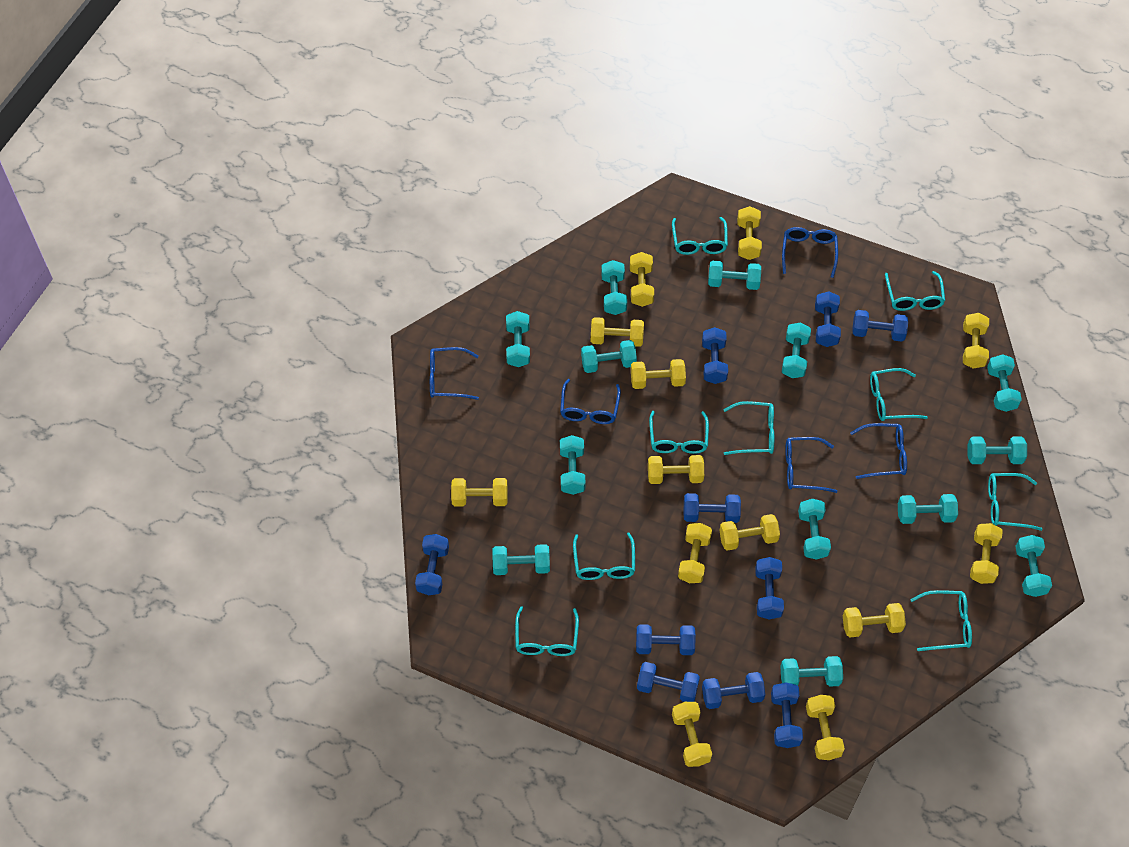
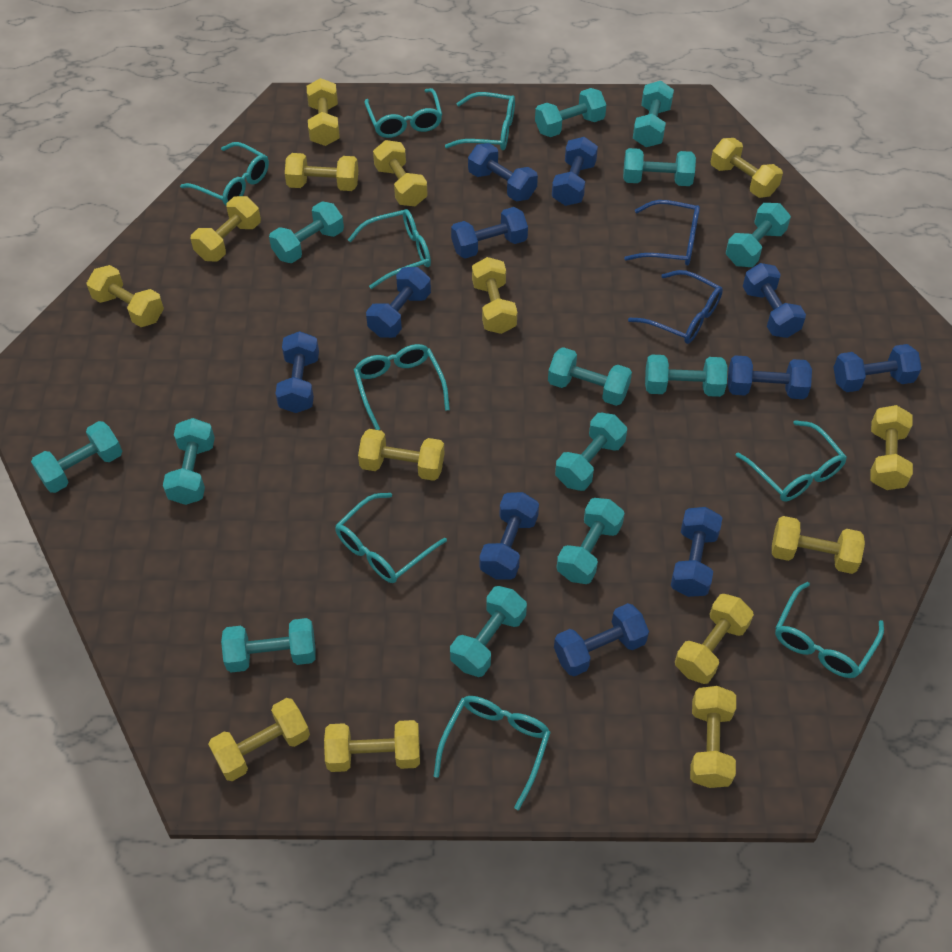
blue dumbbell: [415,534,449,595] [636,624,696,655] [637,662,700,702] [683,493,741,523] [702,327,728,384] [702,672,765,709] [755,557,784,619] [771,683,803,748] [815,291,841,347] [852,310,908,342] = 10 -> [275,331,319,413] [366,267,431,338] [451,207,528,258] [468,143,538,202] [479,492,539,580] [552,137,598,206] [554,603,649,676] [671,507,722,597] [728,355,812,399] [743,263,806,338] [833,344,921,392] = 11
blue glasses: [430,347,479,400] [560,379,621,424] [782,227,838,278] [785,437,838,493] [850,423,907,479] = 5 -> [624,200,700,265] [628,270,723,344] = 2
yellow dumbbell: [451,478,508,507] [591,317,644,347] [630,252,654,307] [631,359,686,389] [648,455,704,484] [672,702,712,767] [678,523,712,583] [719,514,780,551] [737,206,762,260] [806,695,845,760] [843,603,906,637] [963,313,989,369] [970,523,1003,584] = 13 -> [86,265,164,327] [191,196,261,261] [208,698,310,781] [285,153,358,191] [307,78,340,146] [324,720,420,772] [358,429,444,481] [373,140,428,206] [472,257,517,334] [675,594,754,684] [690,686,736,788] [711,138,783,198] [772,516,865,574] [870,405,913,490] = 14

